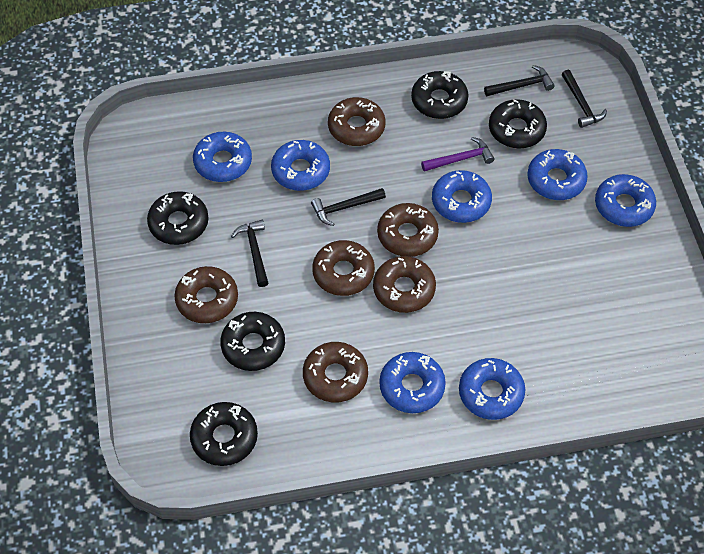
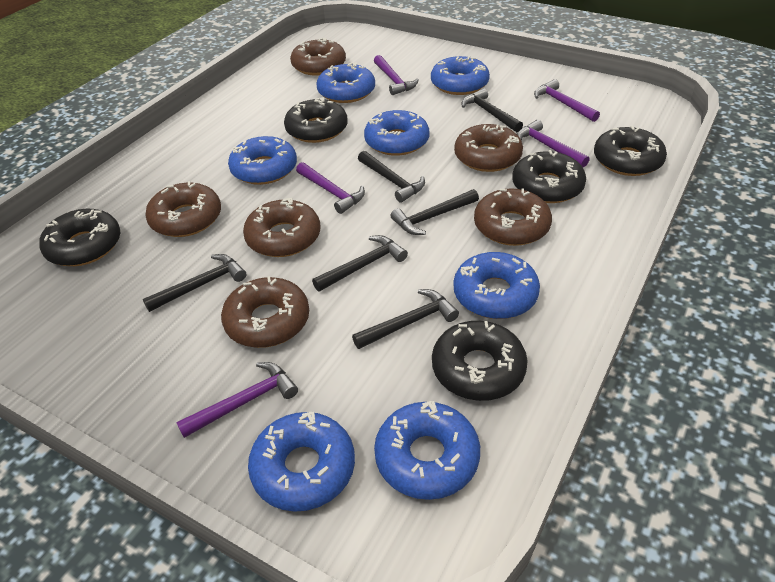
black hammer: [231,220,268,287] [311,188,386,226] [484,65,555,96] [562,70,607,128] = 4 -> [143,254,246,312] [312,235,408,292] [352,289,459,349] [358,151,425,203] [391,189,479,235] [461,88,523,132] = 6
purple hammer: [421,137,494,172] = 1 -> [176,362,298,438] [296,162,365,214] [374,55,419,95] [517,120,590,167] [534,79,600,122] = 5

